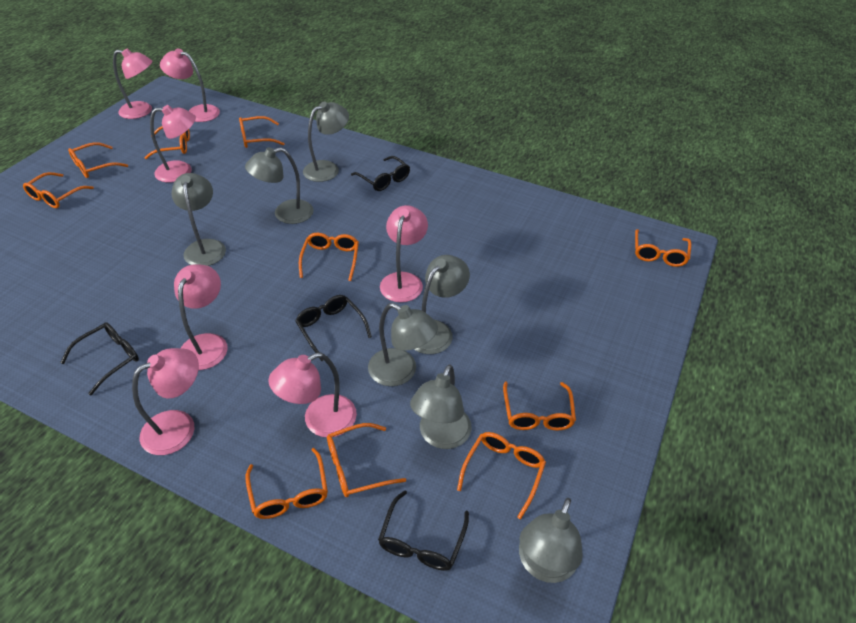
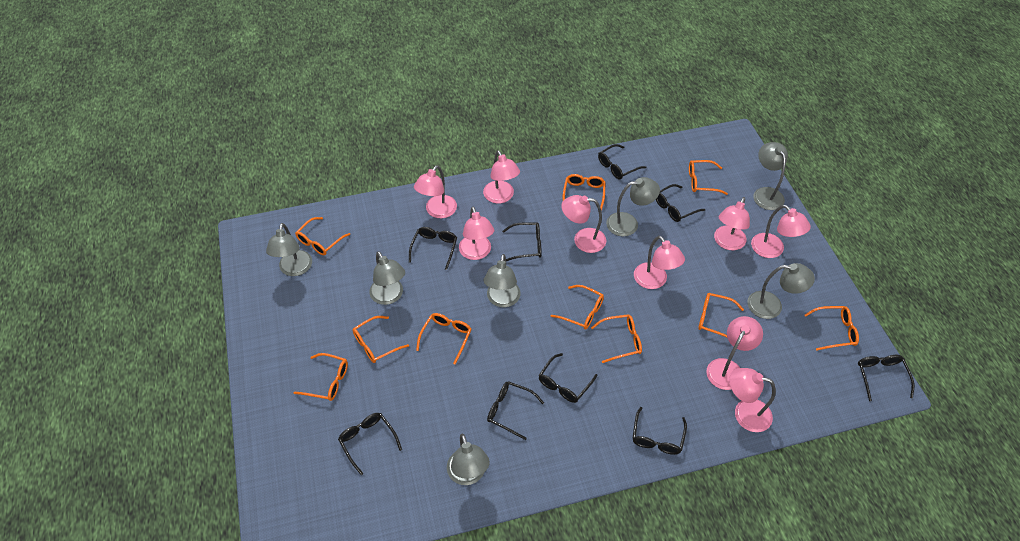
black glasses: [60,322,139,396] [295,295,372,361] [351,156,410,191] [378,490,469,571] = 4 -> [338,413,402,475] [409,227,457,270] [487,381,544,440] [502,223,542,261] [538,353,598,403] [598,144,646,179] [633,407,687,455] [656,184,705,222] [858,355,914,401] = 9
pink lamp: [113,48,153,119] [132,348,199,455] [150,105,196,182] [160,49,220,122] [174,264,228,370] [268,353,357,437] [380,205,428,302] = 7 -> [414,165,457,218] [459,207,494,260] [483,150,520,203] [561,195,606,253] [634,236,685,289] [706,316,763,390] [714,197,750,250] [729,368,776,432] [751,205,811,258] = 9

